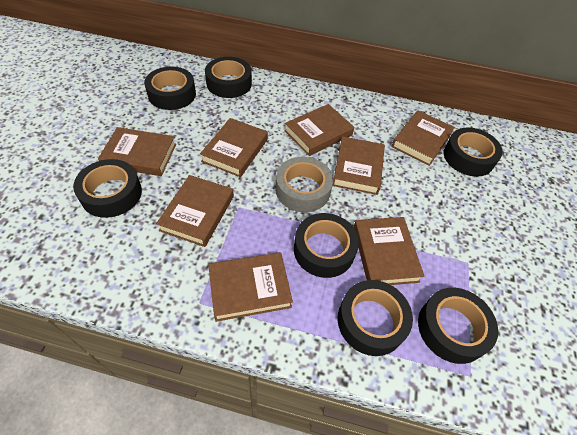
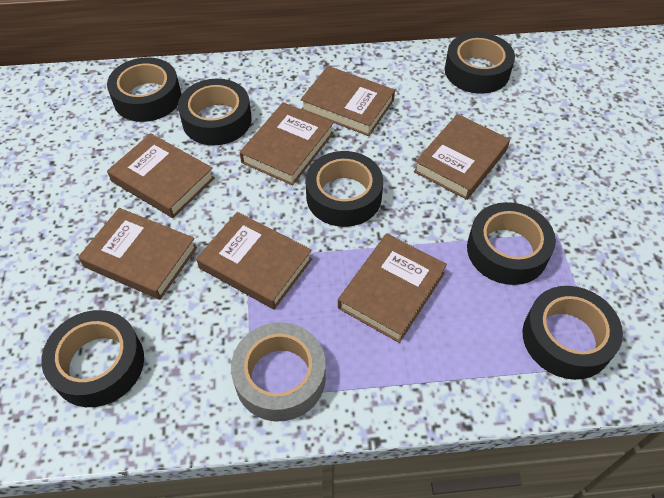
brown book: [98,127,176,176] [156,175,234,247] [200,118,268,177] [208,252,293,322] [284,104,354,156] [333,136,385,195] [354,217,425,285] [392,110,455,166] = 8 -> [78,208,197,300] [107,133,215,218] [196,212,312,309] [240,102,334,186] [300,66,395,136] [338,234,447,343] [414,114,510,200] = 7

